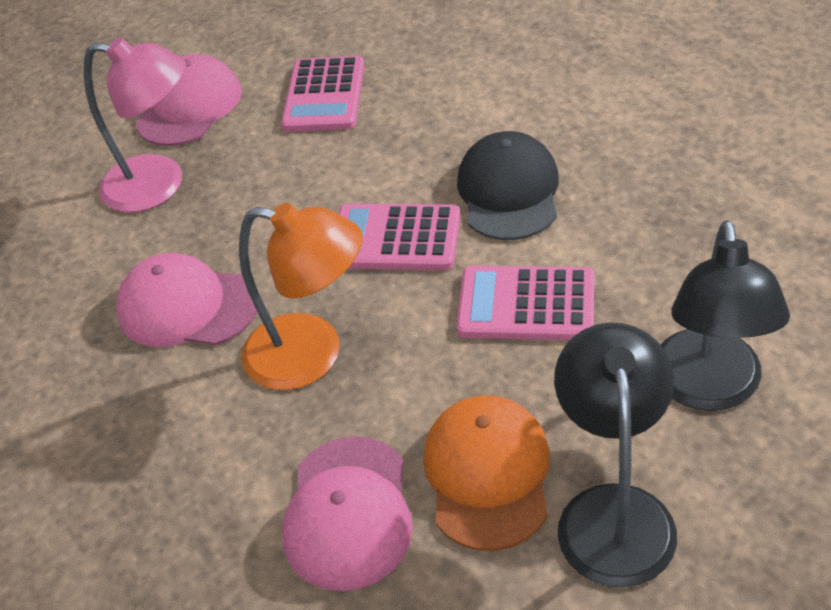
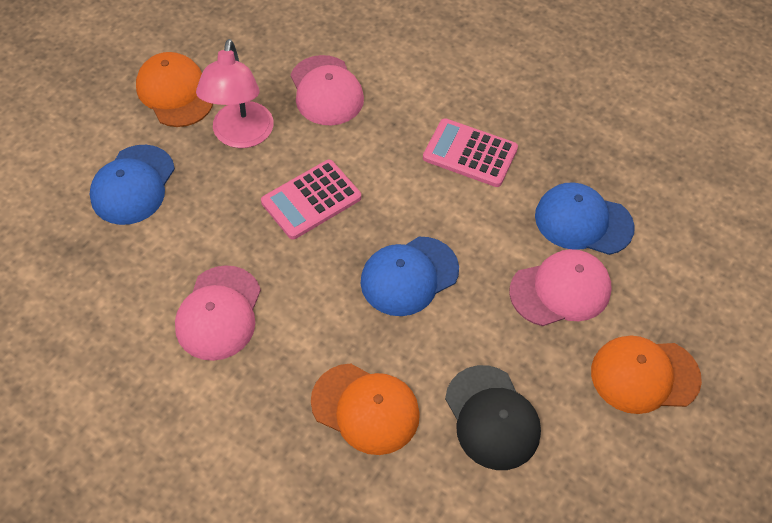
black lamp: [554,322,677,588] [661,220,790,411] = 2 -> none = 0
blue cap: none = 0 -> [90,145,175,225] [361,237,459,316] [535,182,635,255] = 3
orange cap: [423,395,550,551] = 1 -> [136,52,213,127] [311,363,420,455] [591,336,702,414] = 3
orange lamp: [239,203,363,390] = 1 -> none = 0
pink calculator: [281,56,365,132] [339,204,461,270] [456,266,595,340] = 3 -> [261,160,361,239] [423,118,518,187] = 2

